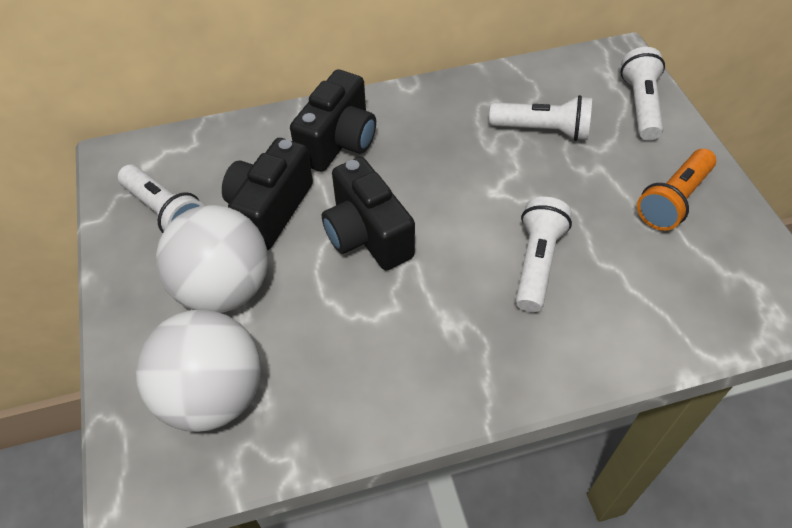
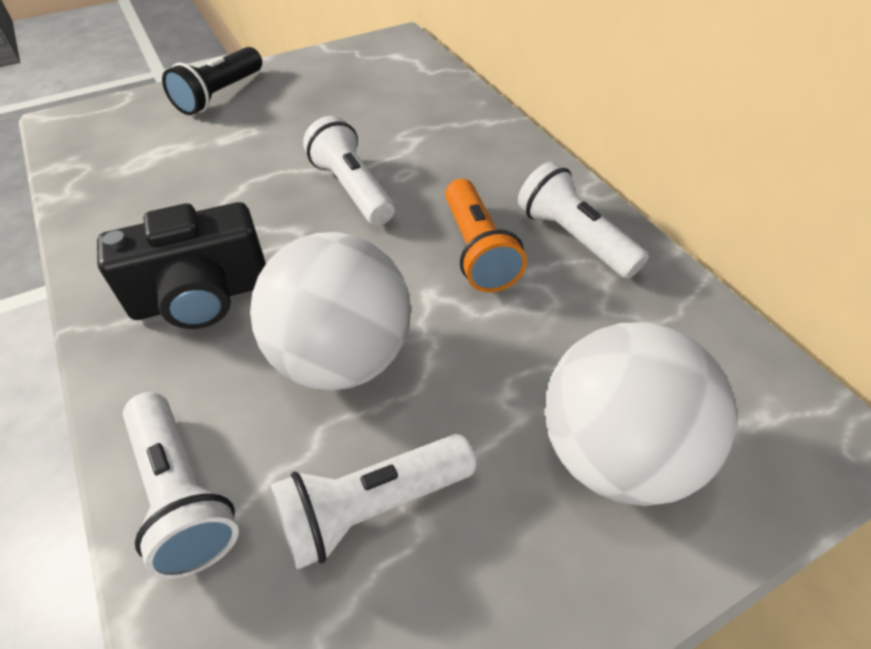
black camera: [222,138,313,250] [290,70,376,172] [322,157,415,270] = 3 -> [97,202,266,329] = 1
black flashlight: none = 0 -> [162,47,262,115] = 1

